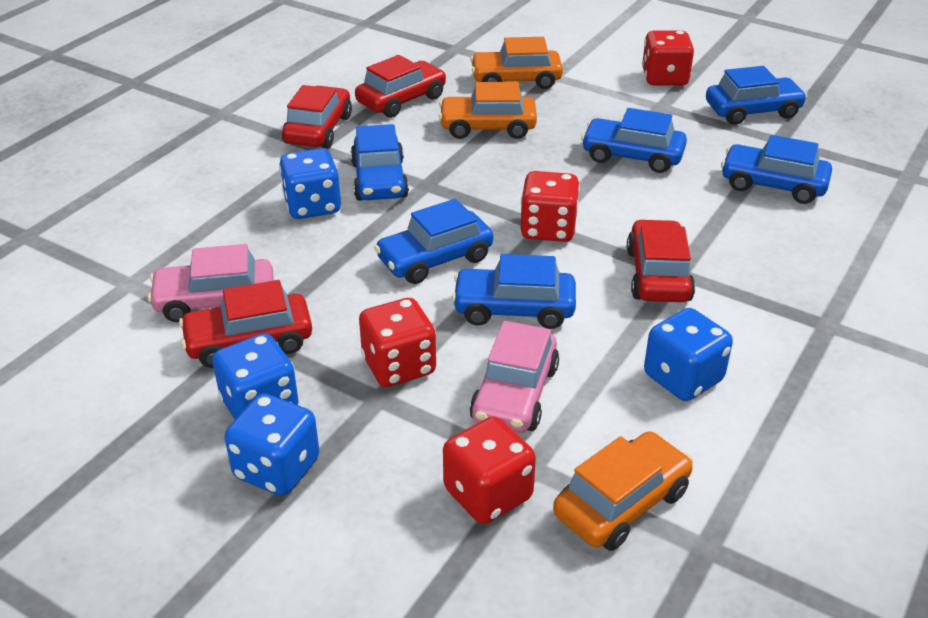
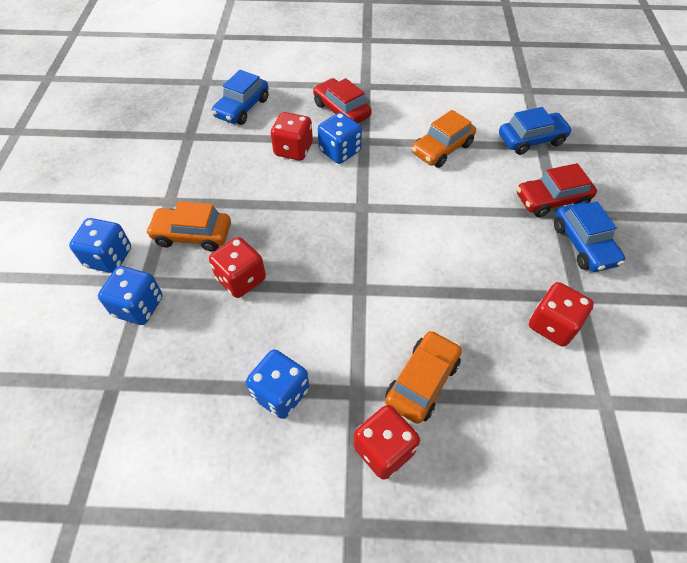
blue car: [350,124,409,201] [374,199,493,284] [452,254,576,329] [581,108,687,173] [706,66,807,125] [721,135,832,204] = 6 -> [212,70,268,125] [499,107,572,155] [554,201,625,272] = 3
pink car: [148,244,273,322] [470,321,559,432] = 2 -> none = 0
red car: [179,280,312,368] [282,85,352,149] [355,55,447,118] [627,219,695,302] = 4 -> [313,78,372,123] [517,163,597,217] = 2

